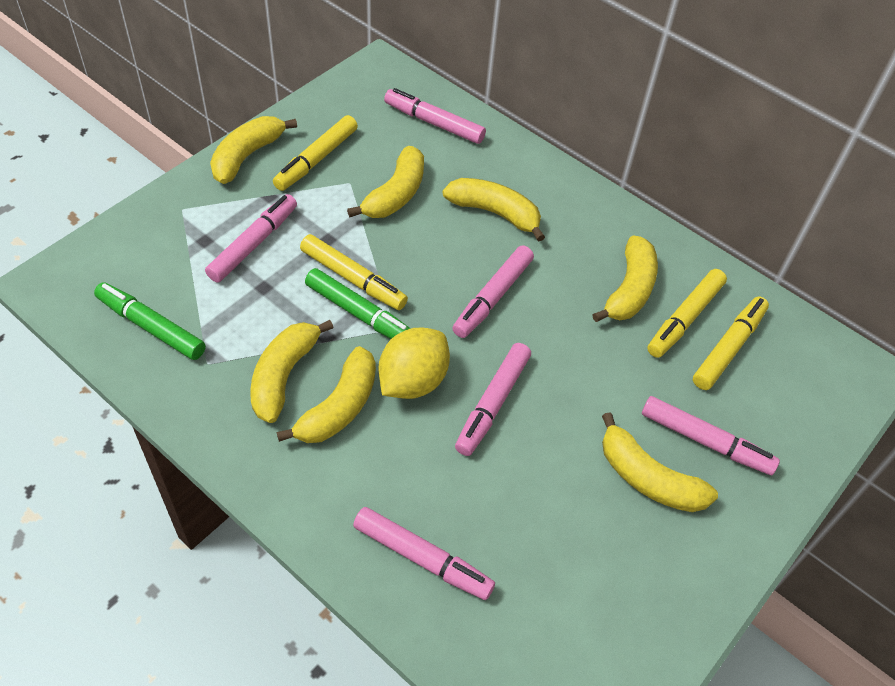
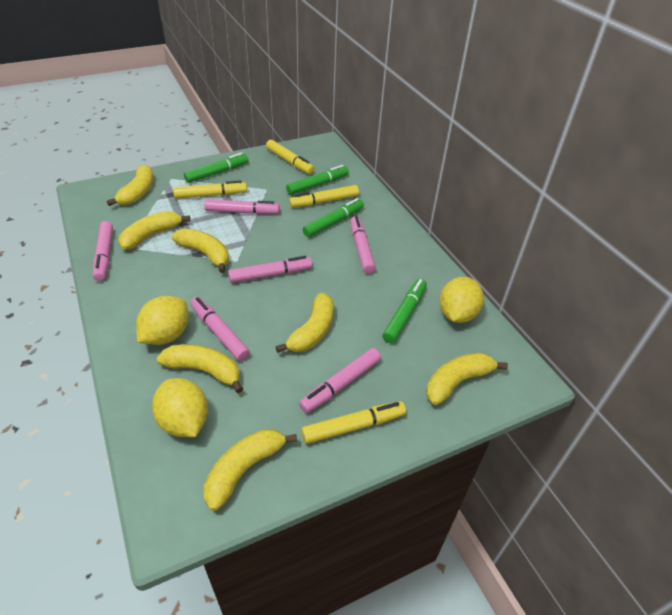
green marker: [94,282,206,360] [305,268,411,339] = 2 -> [184,152,248,183] [286,165,349,195] [303,198,364,237] [382,279,427,343] = 4
yellow lemon: [379,328,450,399] = 1 -> [136,296,188,345] [152,378,208,437] [439,277,484,323] = 3

